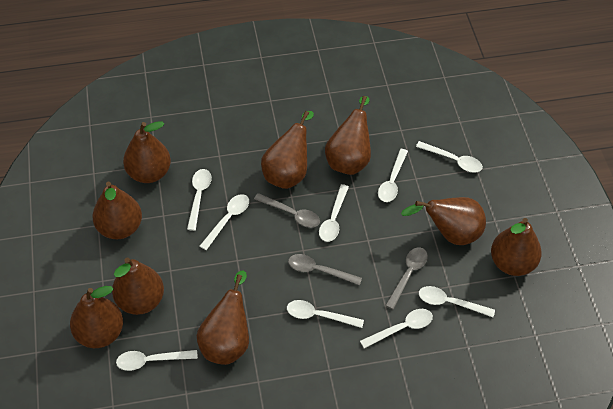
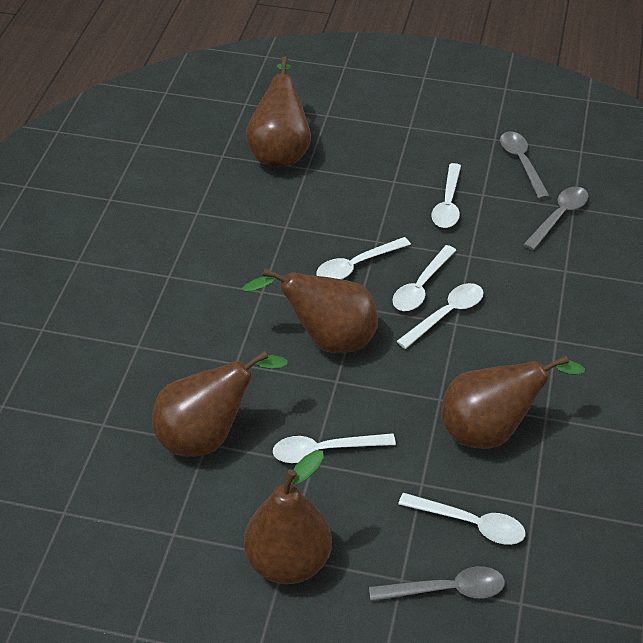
brown pear: [70,286,123,348] [92,182,142,239] [112,258,164,315] [123,122,171,183] [197,270,249,365] [261,111,314,189] [325,96,371,175] [401,197,486,245] [491,218,542,276] = 9 -> [152,351,288,457] [242,268,378,353] [244,450,332,584] [246,57,311,167] [441,355,585,449] = 5
white spoon: [116,350,198,371] [187,169,212,231] [200,194,249,250] [287,300,364,328] [319,184,349,242] [360,309,433,349] [378,149,408,202] [416,141,483,173] [419,286,495,317] = 9 -> [273,433,396,463] [316,237,411,279] [392,245,456,311] [396,283,484,349] [398,493,526,545] [432,163,461,228] = 6

